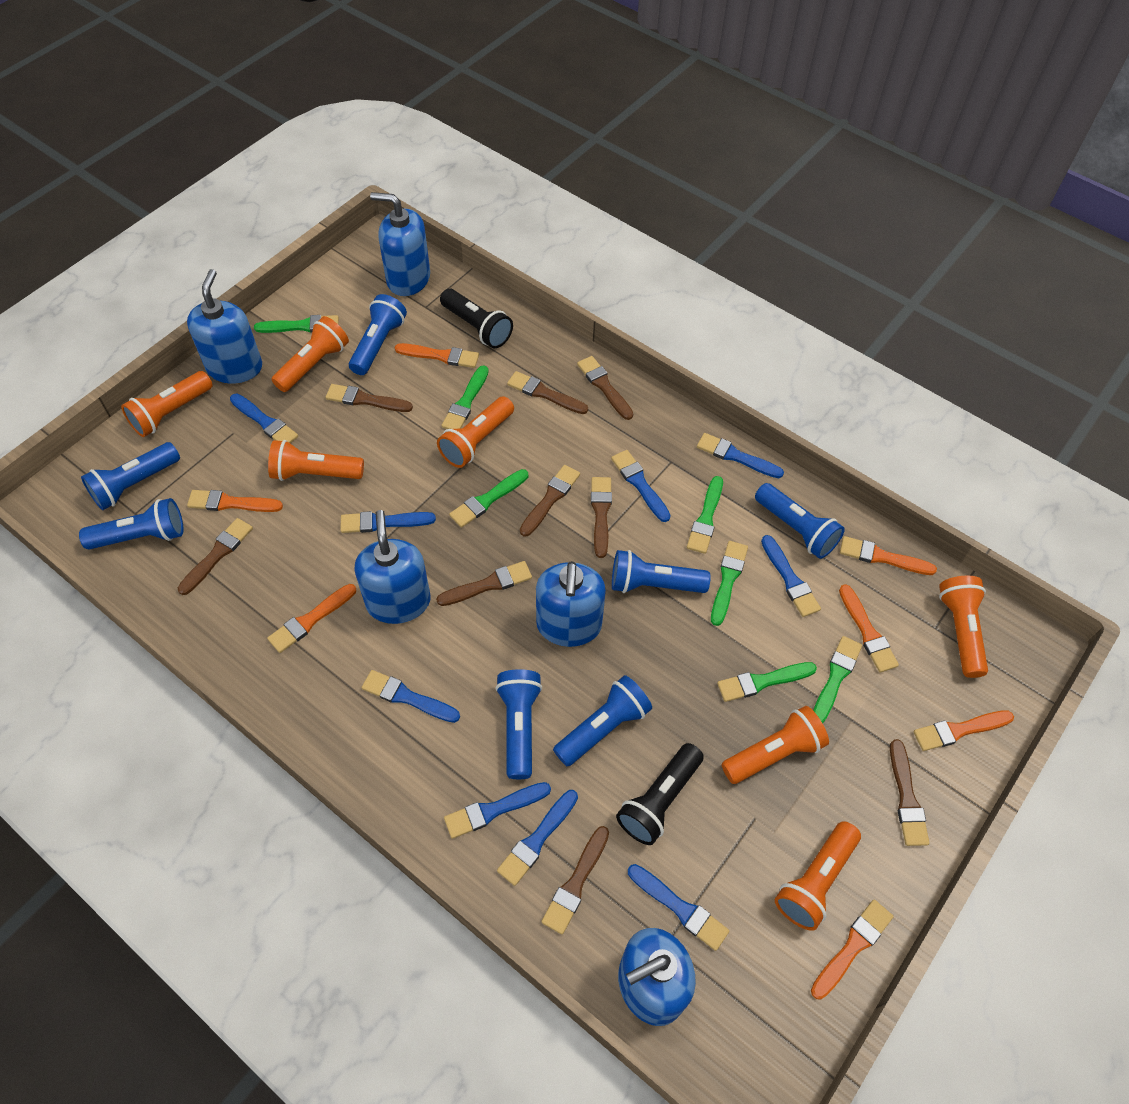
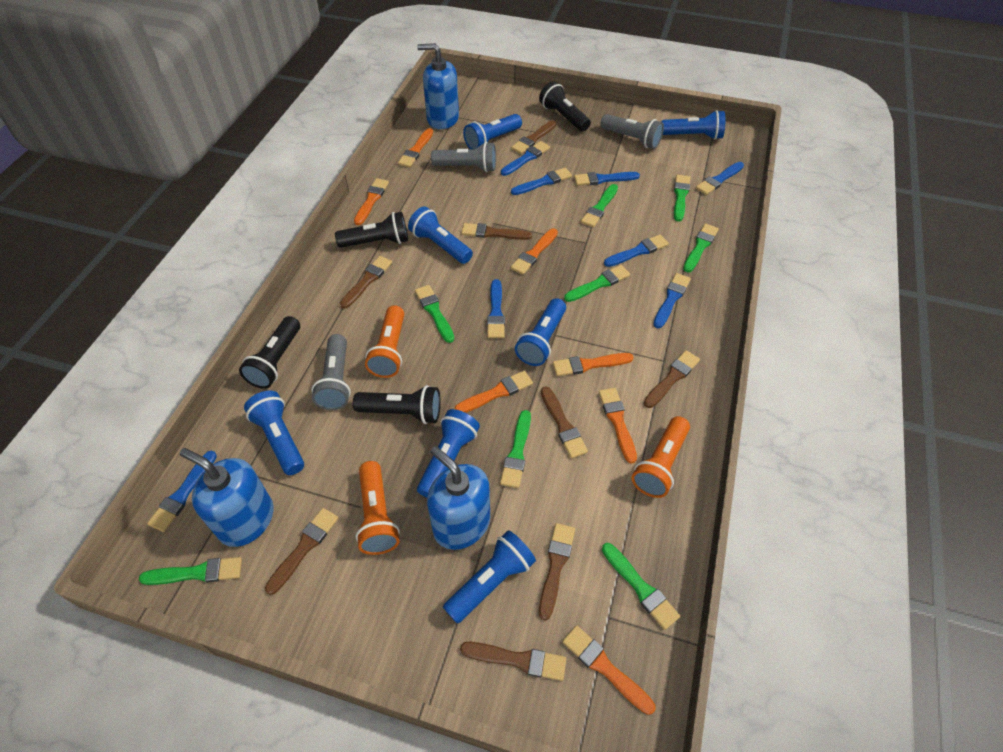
black flashlight: [440,289,513,348] [616,743,704,845] = 2 -> [239,316,300,389] [335,212,408,248] [353,385,441,424] [539,81,591,132] = 4
blue brush: [230,394,298,443] [340,511,436,533] [362,670,460,723] [444,782,551,839] [497,790,578,886] [611,450,671,522] [628,864,729,951] [697,433,784,478] [761,535,821,617] = 9 -> [147,450,217,532] [487,279,505,338] [501,141,550,176] [511,168,572,195] [574,172,640,186] [604,235,669,267] [653,273,691,328] [696,162,744,195] = 8
blue soap dispenser: [187,269,262,384] [354,510,431,624] [370,192,430,296] [536,561,606,647] [618,928,696,1026] = 5 -> [180,448,274,547] [417,43,459,129] [427,446,490,550] = 3
brown brush: [178,518,253,595] [326,384,413,412] [436,561,532,606] [507,371,588,414] [520,465,580,537] [541,826,609,934] [577,356,633,420] [591,477,612,558] [890,739,930,846] = 9 -> [265,508,339,595] [340,256,392,308] [460,642,566,681] [461,223,532,240] [511,120,556,154] [539,523,575,620] [541,386,588,458] [644,350,700,408] = 8
green brush: [254,315,339,333] [441,365,489,429] [449,469,528,528] [687,476,723,554] [711,541,748,626] [717,662,817,702] [813,636,862,723] = 7 -> [139,557,242,585] [415,285,454,343] [500,410,531,488] [564,265,630,302] [581,184,618,227] [602,543,680,630] [674,174,690,222] [683,223,719,272] = 8
grey flashlight: none = 0 -> [311,334,351,410] [431,142,496,172] [600,114,664,149] = 3
orange flashlight: [121,371,213,437] [268,440,364,481] [271,316,349,392] [437,396,514,468] [722,706,829,784] [775,821,861,931] [939,576,988,678] = 7 -> [356,461,400,555] [365,305,404,378] [632,416,690,498] = 3

